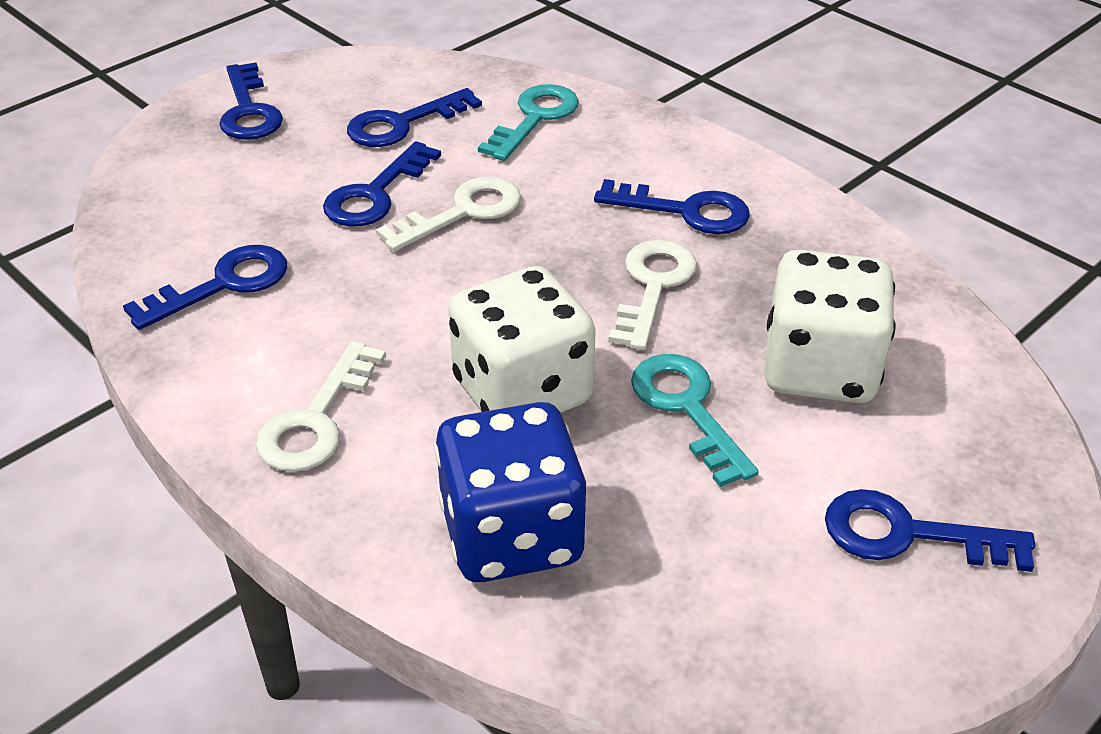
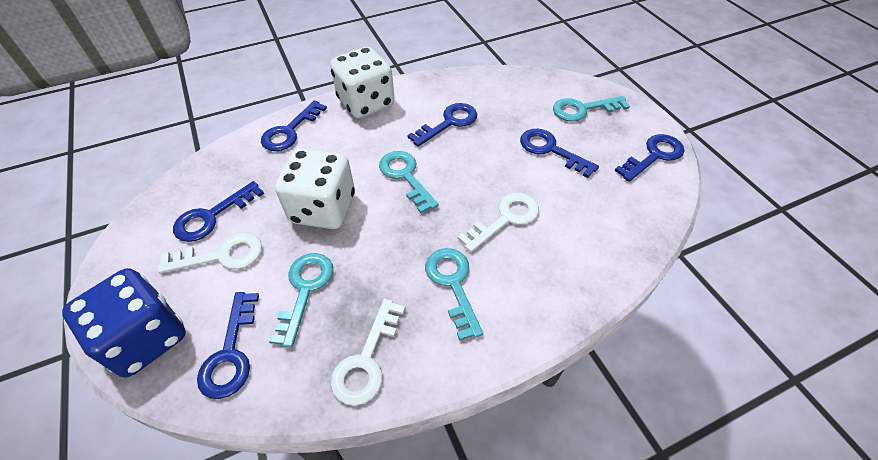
turquoise key: [478,84,579,161] [631,354,759,487] = 2 -> [268,253,333,348] [379,151,439,213] [425,248,483,341] [553,96,630,122] = 4

